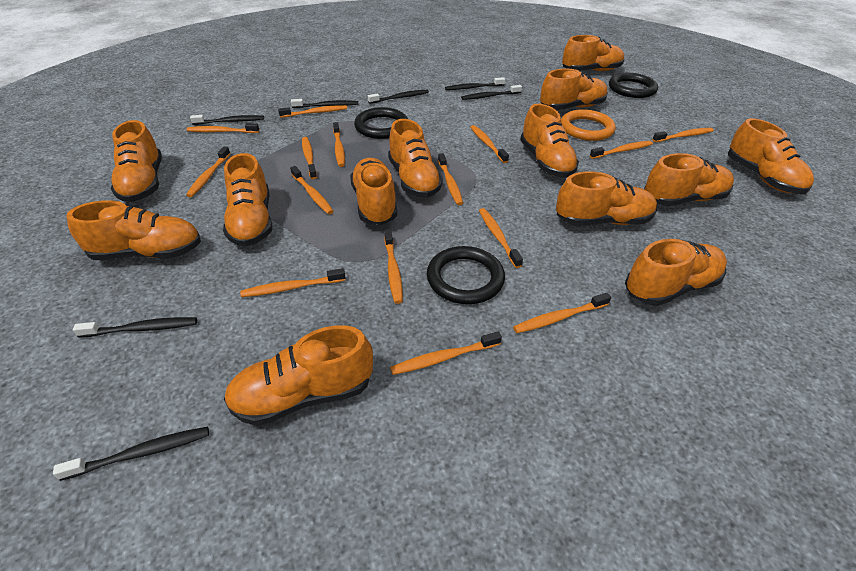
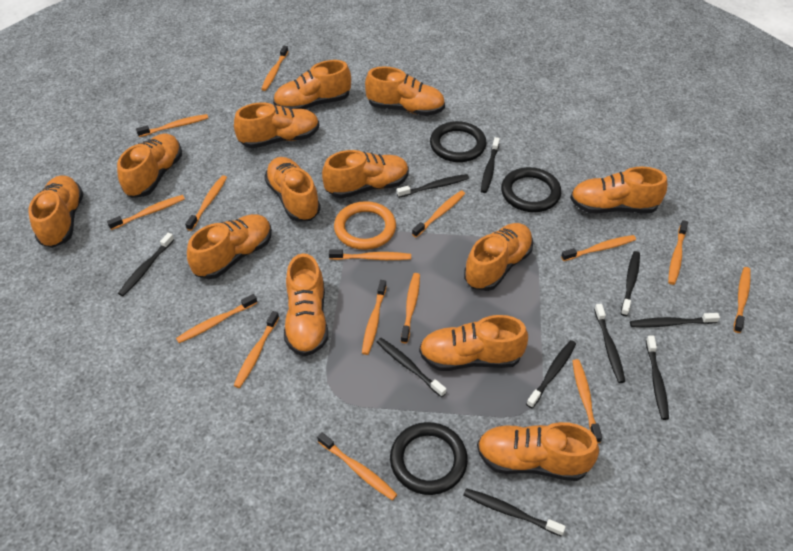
black toothbrush: [53,427,209,481] [73,317,197,337] [190,115,264,125] [291,99,358,108] [368,90,429,104] [445,77,505,90] [461,85,522,100] = 7 -> [118,233,174,296] [377,338,446,397] [397,174,469,198] [463,488,566,537] [481,137,500,193] [526,340,576,408] [594,304,625,383] [621,251,640,316] [630,313,720,328] [646,336,669,420] = 10

